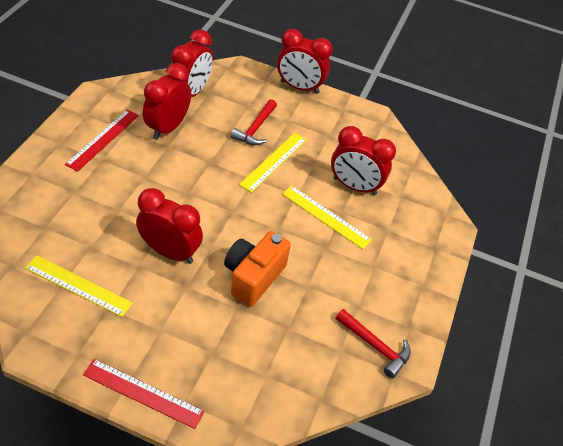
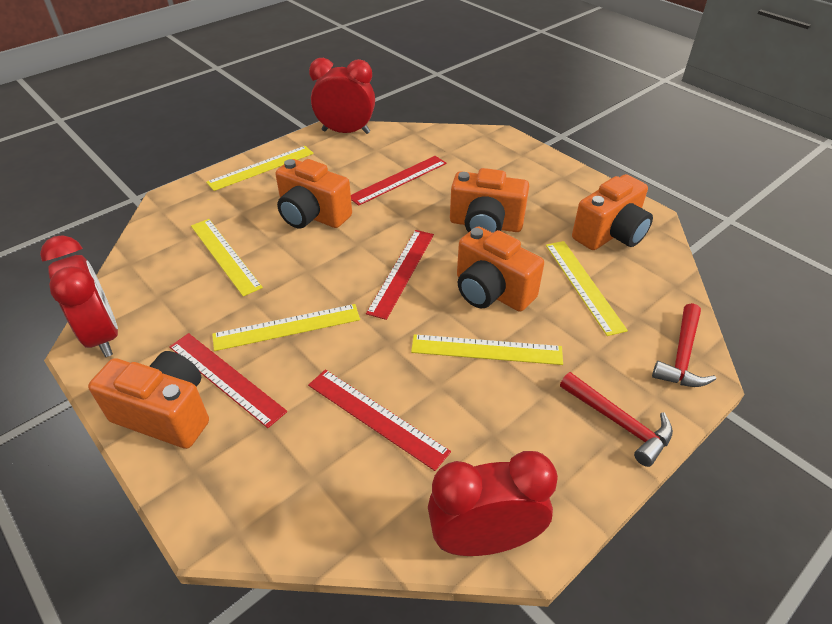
orange camera: [224,231,291,307] = 1 -> [88,351,209,449] [276,159,352,228] [450,168,529,233] [457,226,544,312] [572,174,653,250] = 5
red clock: [136,188,203,264] [143,63,191,140] [171,29,213,97] [277,29,333,94] [331,126,396,195] = 5 -> [40,235,118,357] [309,58,375,134] [428,451,558,556] = 3
red ruler: [65,109,139,172] [83,359,205,429] = 2 -> [169,333,287,428] [308,370,451,471] [351,156,447,206] [366,230,434,320] = 4
yellow ruler: [25,255,133,317] [239,133,307,193] [282,185,372,249] = 3 -> [191,219,263,296] [206,146,314,191] [212,304,360,351] [411,334,563,365] [546,241,628,336] = 5

